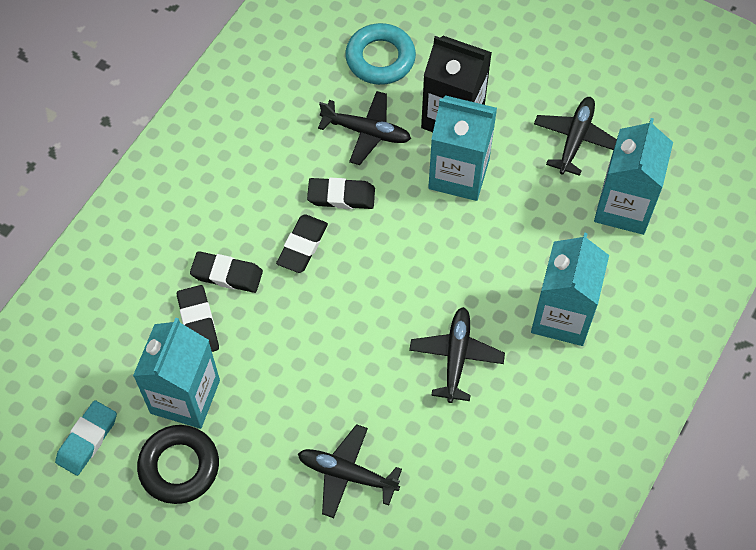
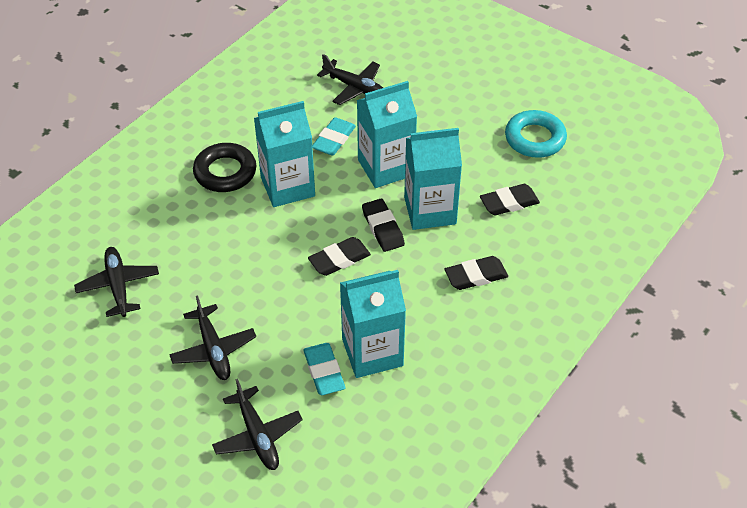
black carton: [421,36,492,132] = 1 -> none = 0
turquoise eraser: [55,400,117,476] = 1 -> [304,343,345,395] [312,117,356,156] = 2

